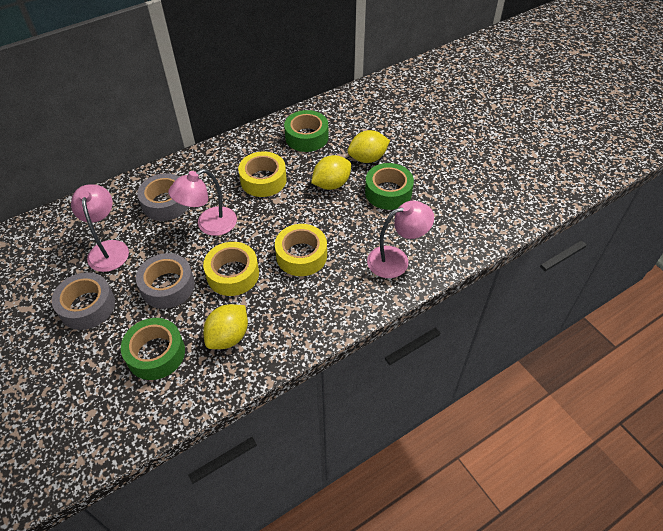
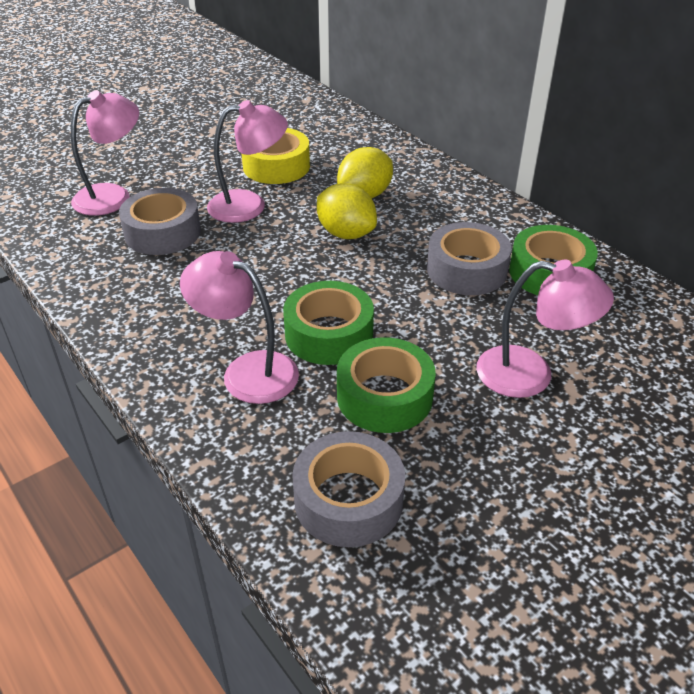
pink lamp: [71,184,129,272] [168,169,237,236] [367,201,434,278] = 3 -> [71,90,139,216] [180,251,299,404] [207,100,288,223] [476,259,614,398] = 4
yellow lemon: [203,304,248,349] [311,155,351,190] [348,130,390,163] = 3 -> [317,183,377,239] [337,147,393,199] = 2
yellow tape: [203,242,259,296] [238,151,287,197] [275,224,327,276] = 3 -> [242,128,310,184] = 1

